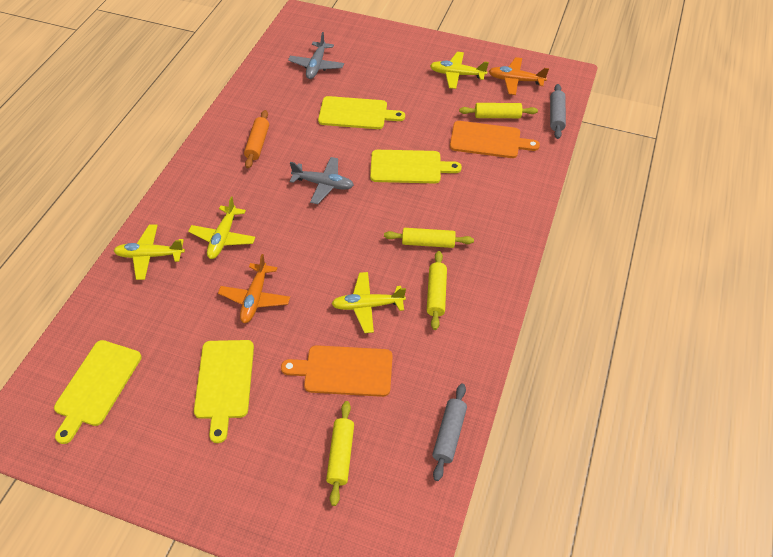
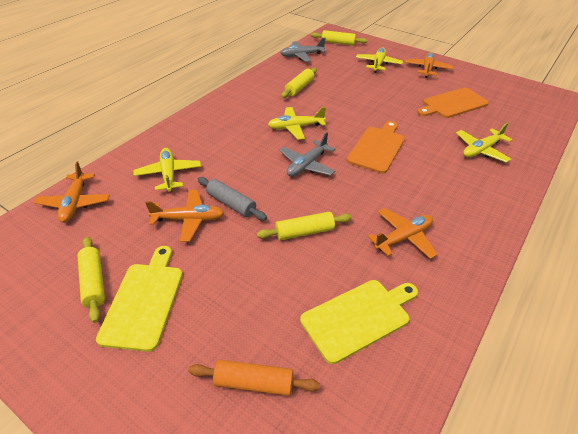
grey rolling pin: [432,383,467,481] [550,84,566,139] = 2 -> [198,177,267,220] = 1
orange plane: [218,254,290,323] [489,57,549,95] = 2 -> [34,161,110,223] [145,190,224,242] [367,208,438,259] [405,52,453,78] = 4
yellow cutting board: [54,340,142,444] [194,340,254,443] [318,96,405,129] [370,150,462,184] = 4 -> [96,246,183,352] [300,280,418,364] = 2

